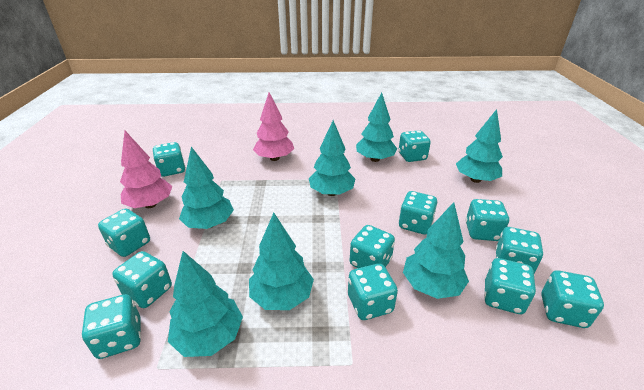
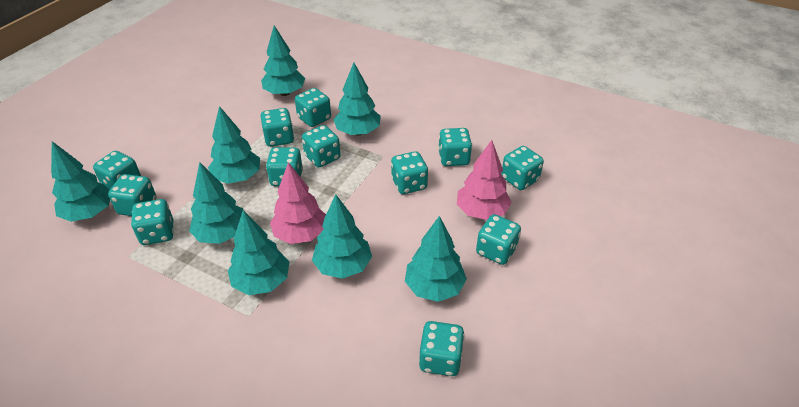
turquoise tree: [168,251,243,357] [179,147,234,229] [249,213,314,310] [309,120,355,196] [356,92,397,162] [403,202,469,299] [456,109,503,183] = 7 -> [51,141,110,222] [189,162,243,244] [208,106,260,184] [228,210,289,295] [261,25,305,96] [312,194,372,279] [333,63,381,136] [405,216,467,302] = 8

